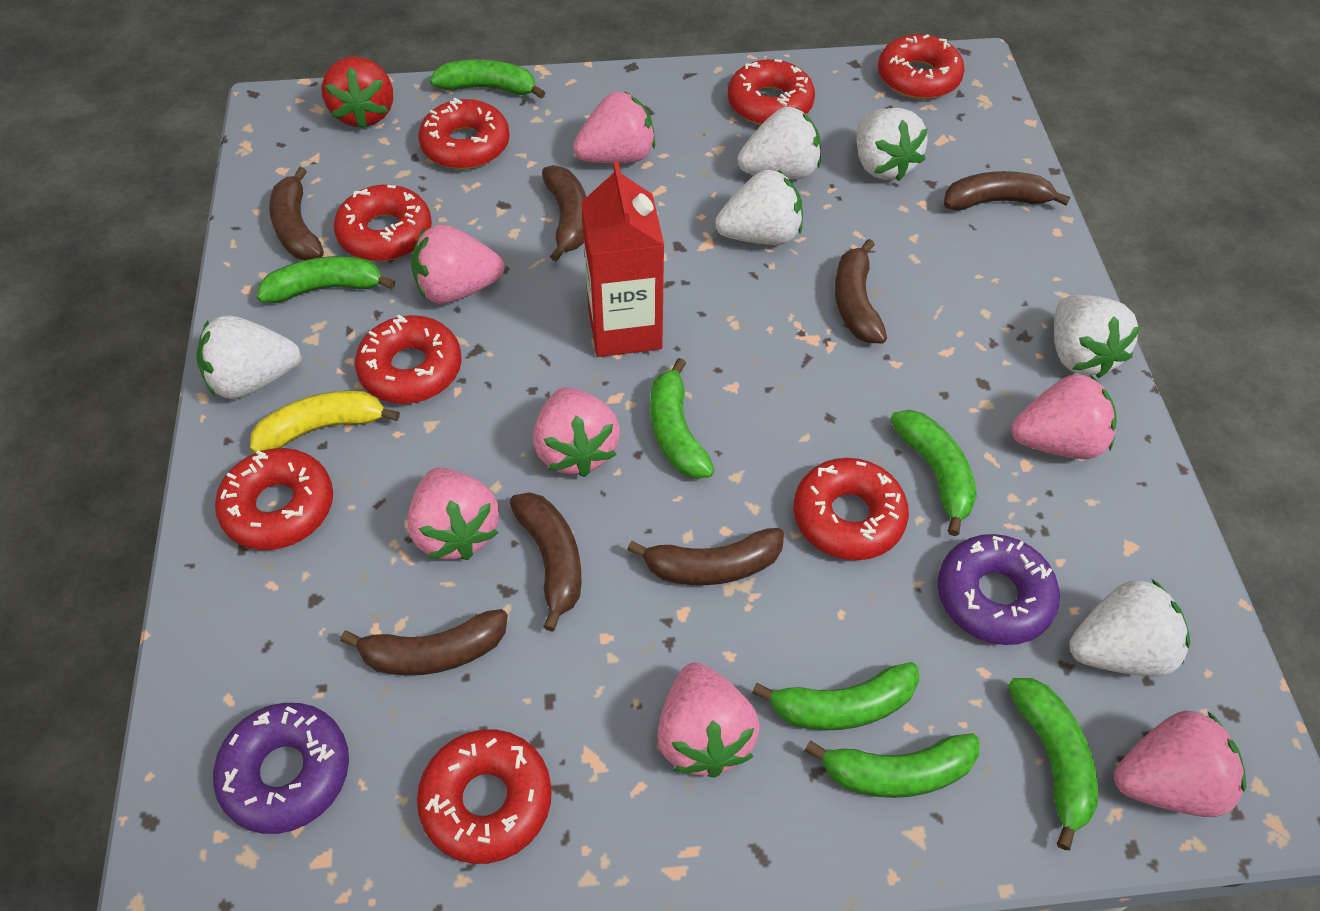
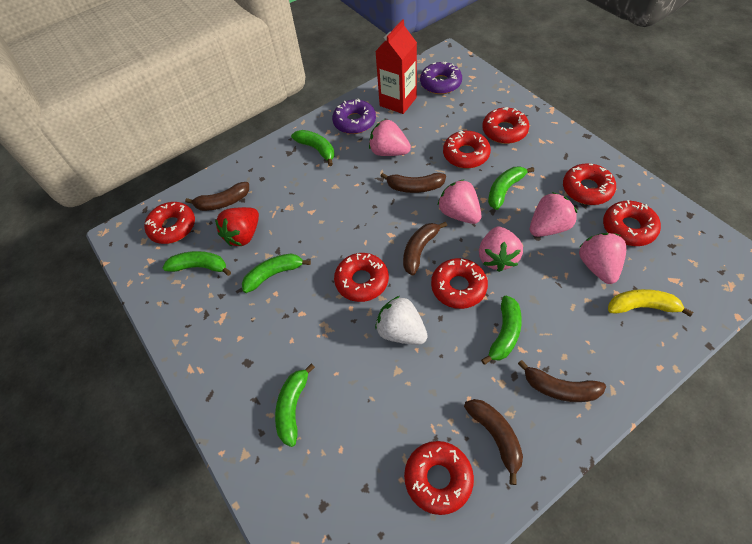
brown banana: [269,167,324,260] [340,609,508,676] [510,492,582,632] [542,165,586,262] [627,528,784,585] [835,239,887,343] [944,171,1070,211] = 7 -> [185,182,249,211] [381,173,446,193] [403,222,447,275] [464,399,523,485] [518,360,606,402] = 5
green banana: [257,256,395,303] [430,60,545,99] [650,358,715,479] [752,662,919,730] [805,734,979,798] [890,410,977,536] [1008,678,1098,850] = 7 -> [163,251,231,276] [242,254,311,293] [275,363,315,447] [291,130,335,166] [481,295,522,365] [488,167,534,210] = 6
pink strawberry: [408,468,499,560] [411,225,504,304] [533,387,620,477] [573,91,655,164] [657,663,760,778] [1011,374,1117,459] [1114,711,1246,817] = 7 -> [369,120,411,156] [437,179,482,224] [479,226,523,272] [530,192,577,237] [579,233,626,284] = 5
white strawberry: [196,315,301,399] [715,170,803,245] [738,107,821,179] [857,108,928,181] [1054,295,1141,378] [1069,579,1190,677] = 6 -> [375,296,428,345] = 1

